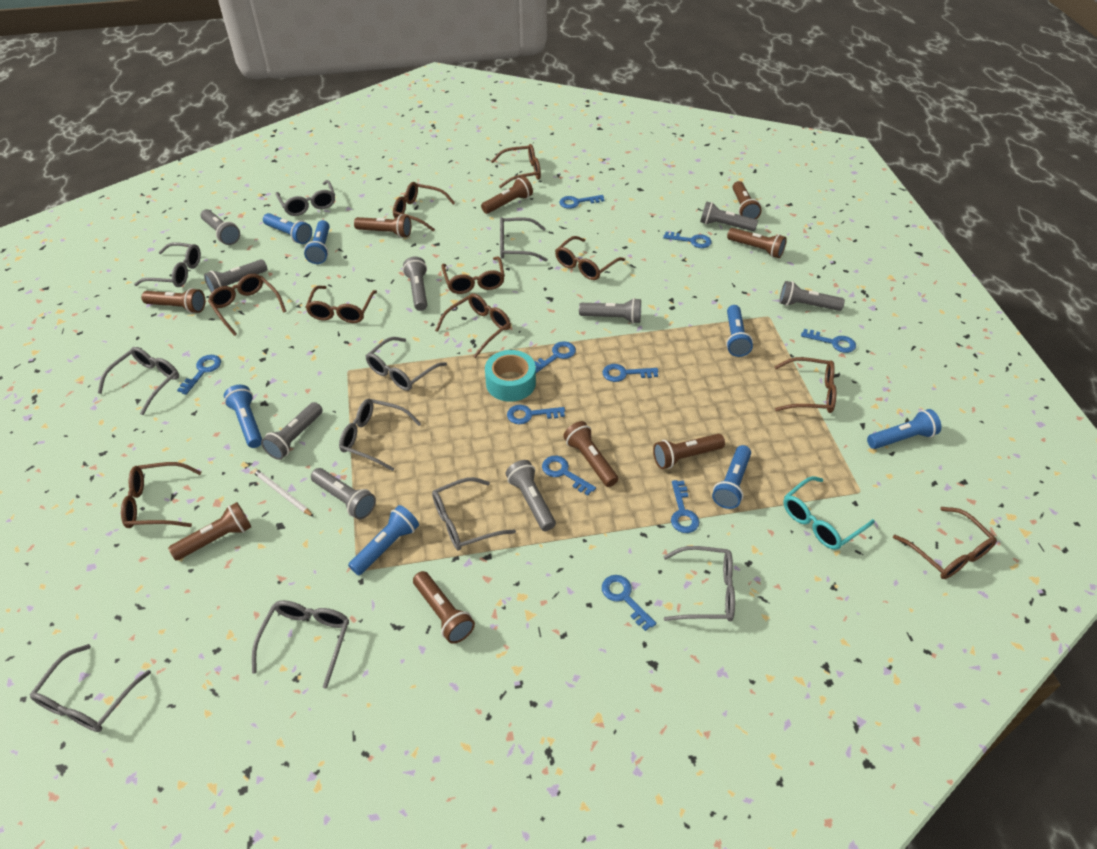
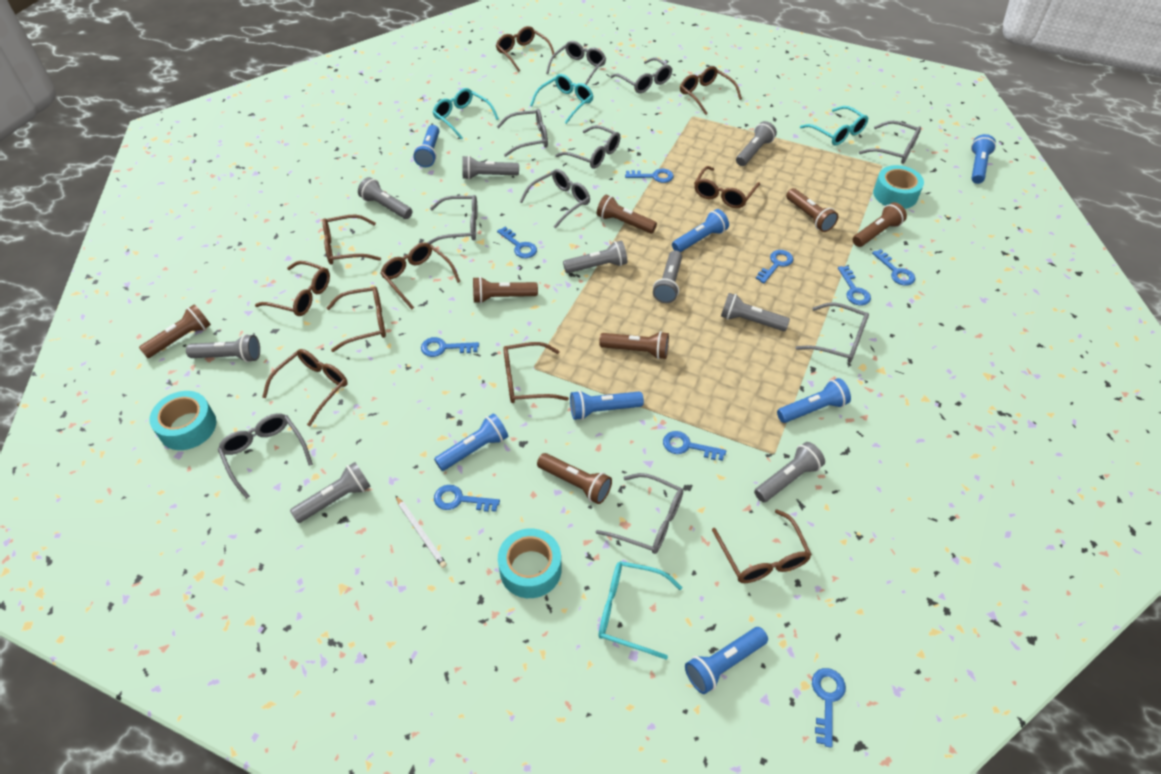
blue key: [177,355,221,395] [507,405,565,424] [534,341,576,373] [542,456,596,495] [559,195,604,209] [602,364,658,382] [602,575,656,631] [663,232,712,248] [671,480,699,533] [801,329,856,353] = 10 -> [421,337,479,357] [434,485,500,512] [497,227,537,258] [625,169,674,183] [663,431,726,461] [756,250,793,283] [812,668,846,748] [838,266,871,306] [872,249,915,286] = 9
brown flashlight: [141,288,205,313] [168,502,251,560] [354,214,411,238] [413,571,475,644] [481,176,533,214] [563,421,618,487] [653,434,725,469] [727,228,787,258] [732,181,762,219] = 9 -> [139,304,211,358] [473,277,538,303] [537,453,612,504] [597,195,657,234] [599,331,669,359] [786,188,838,232] [853,202,907,247] = 7
turquoise glasses: [783,476,875,550] = 1 -> [433,88,499,140] [530,74,593,124] [599,561,682,659] [800,106,868,145] = 4
turquoise tape: [485,350,536,402] = 1 -> [149,391,216,450] [498,529,562,598] [873,165,924,209] = 3

